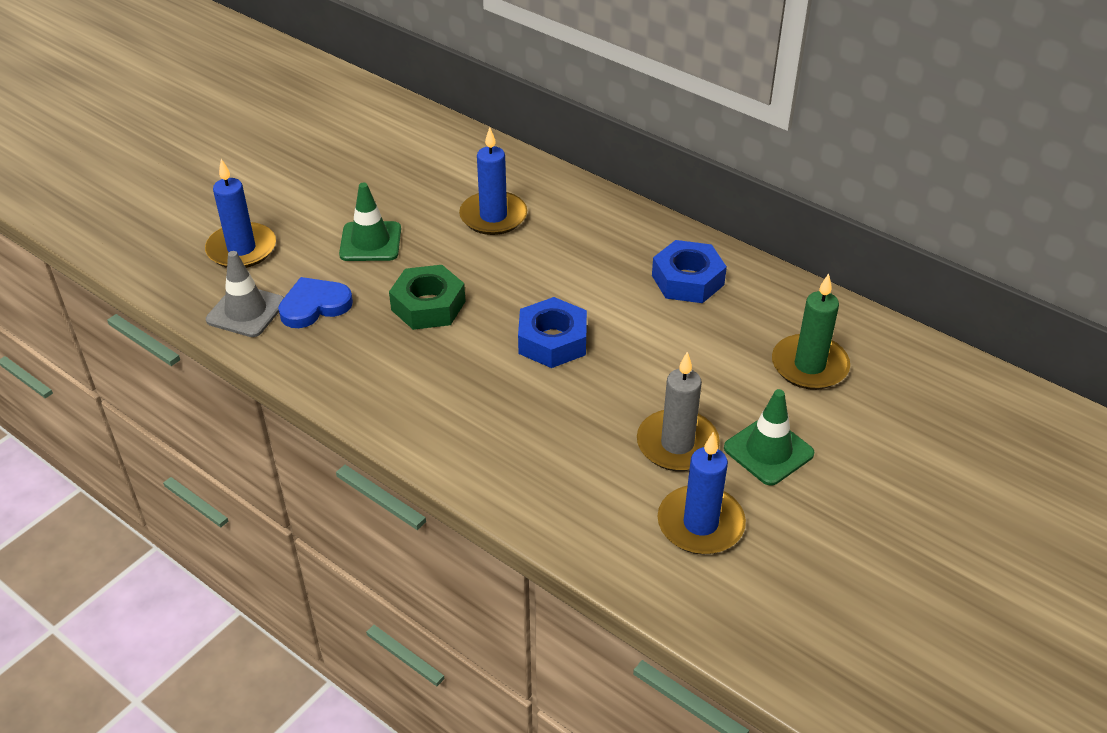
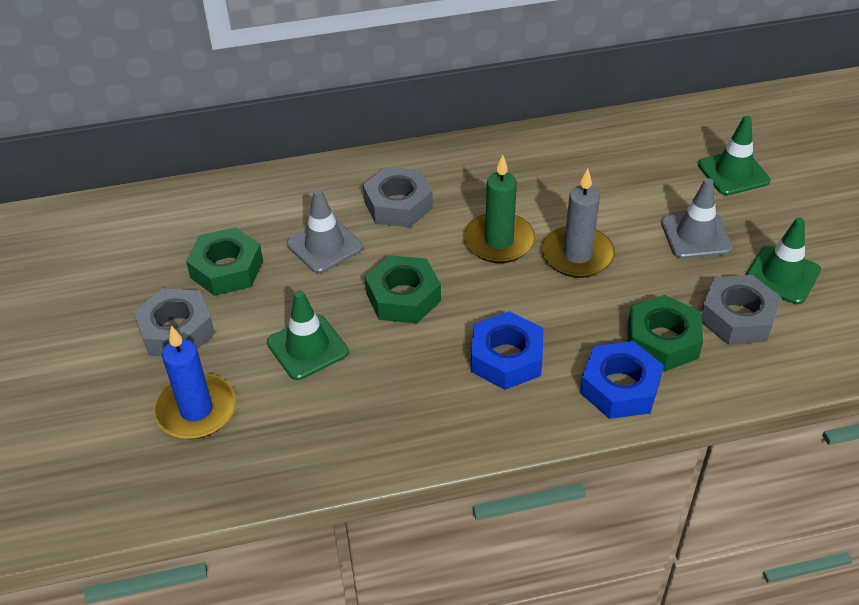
blue candle: [205,159,276,268] [459,127,527,235] [658,432,746,555] = 3 -> [153,326,237,439] = 1
blue heart: [278,277,353,328] = 1 -> none = 0
green nut: [389,265,466,330] = 1 -> [186,227,263,296] [365,255,441,324] [628,295,703,372] = 3
green traffic cone: [339,183,401,261] [724,389,814,486] = 2 -> [267,290,349,380] [698,116,771,195] [746,218,821,304] = 3
grey nut: none = 0 -> [134,288,215,357] [363,167,433,227] [701,275,782,345] = 3
grey traffic cone: [206,251,284,337] = 1 -> [287,189,363,274] [661,178,733,259] = 2

